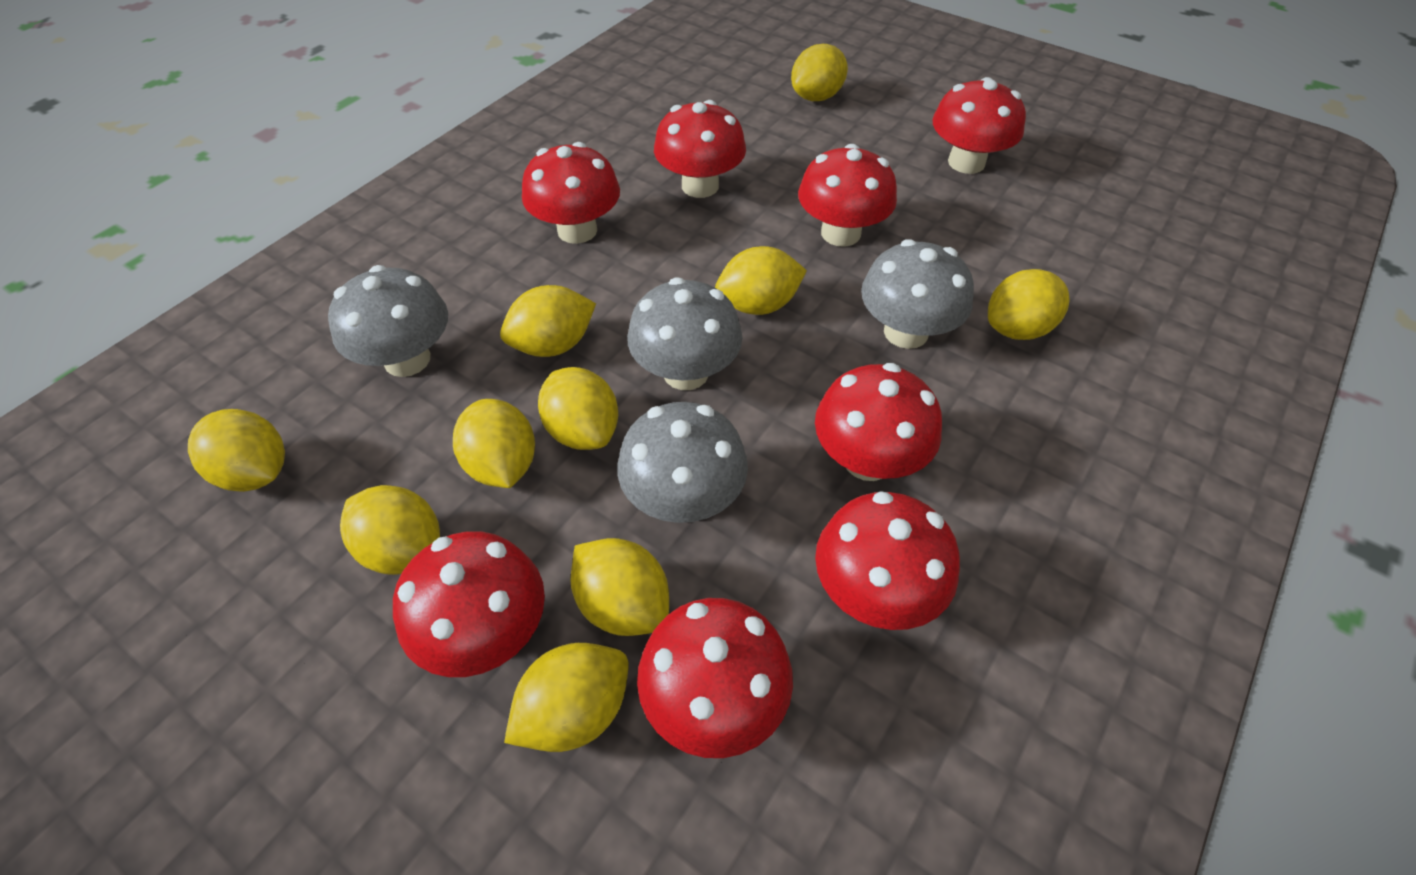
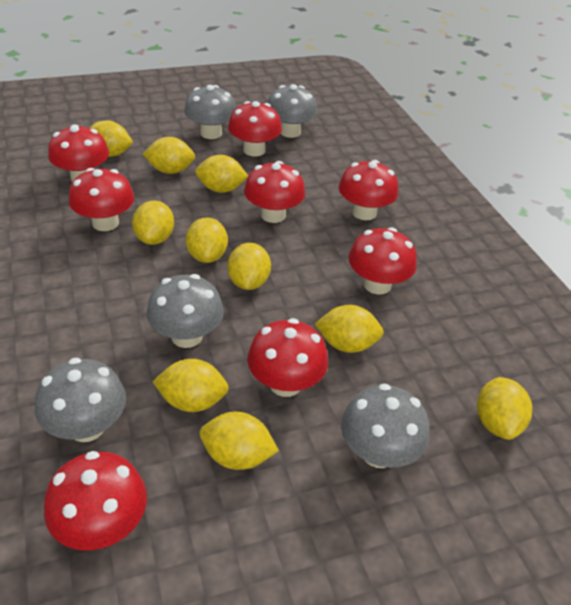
grey mushroom: [328,265,448,377] [618,402,748,523] [627,277,742,390] [861,239,974,349] = 4 -> [35,358,126,442] [147,274,224,348] [184,85,236,139] [268,84,317,138] [341,384,429,468] = 5

